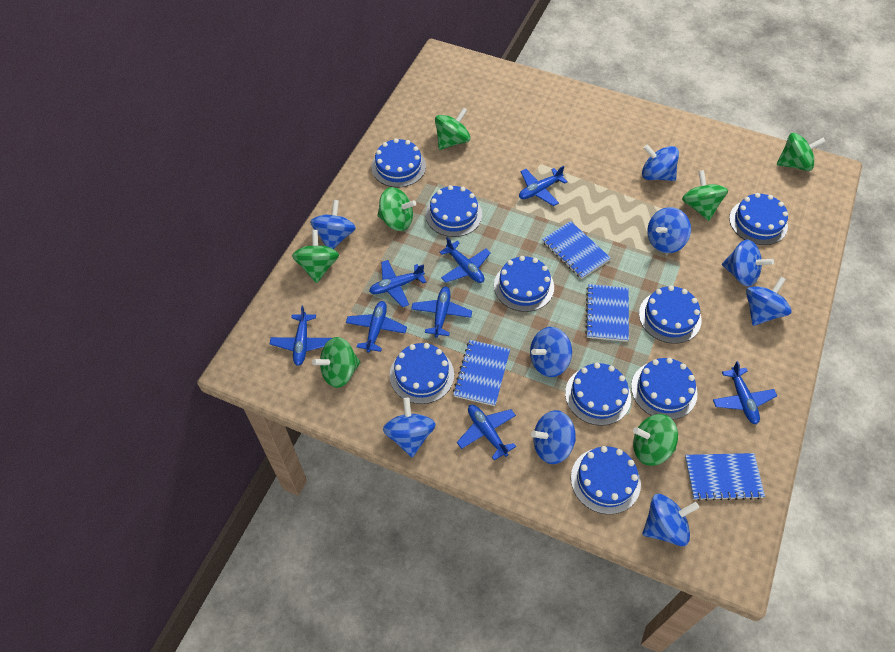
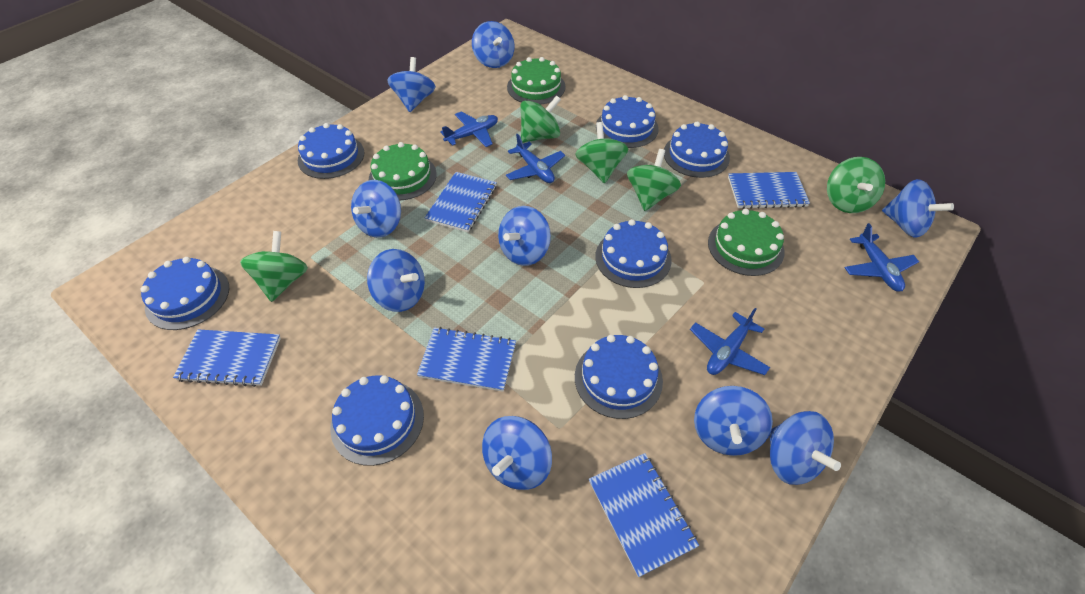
blue cake: [371,138,426,187] [390,343,454,404] [426,185,482,237] [494,256,554,312] [565,363,631,426] [571,446,641,514] [631,358,697,420] [639,286,702,344] [729,193,788,245] = 9 -> [140,257,229,330] [298,123,364,179] [330,375,424,466] [575,335,663,419] [595,219,672,288] [596,95,659,148] [664,121,730,178] = 7
blue notebook: [453,340,510,406] [542,221,611,279] [585,284,629,342] [685,453,765,501] = 4 -> [173,329,281,387] [417,327,516,392] [425,172,497,232] [589,453,699,577] [728,172,810,209] = 5
blue plane: [270,305,332,366] [346,301,407,353] [369,260,426,307] [411,287,472,338] [439,237,491,283] [457,405,516,460] [519,166,568,206] [713,361,777,424] = 8 -> [440,112,498,147] [506,133,565,183] [690,308,770,375] [845,223,919,292] = 4
green cake: none = 0 -> [369,142,437,201] [507,57,566,105] [708,209,785,276] = 3
green spinning top: [292,230,339,283] [312,337,361,388] [377,187,416,231] [435,107,471,150] [633,414,678,466] [682,170,728,221] [777,133,826,171] = 7 -> [240,231,308,302] [520,95,561,143] [576,122,629,183] [627,149,681,211] [827,157,885,213] = 5

